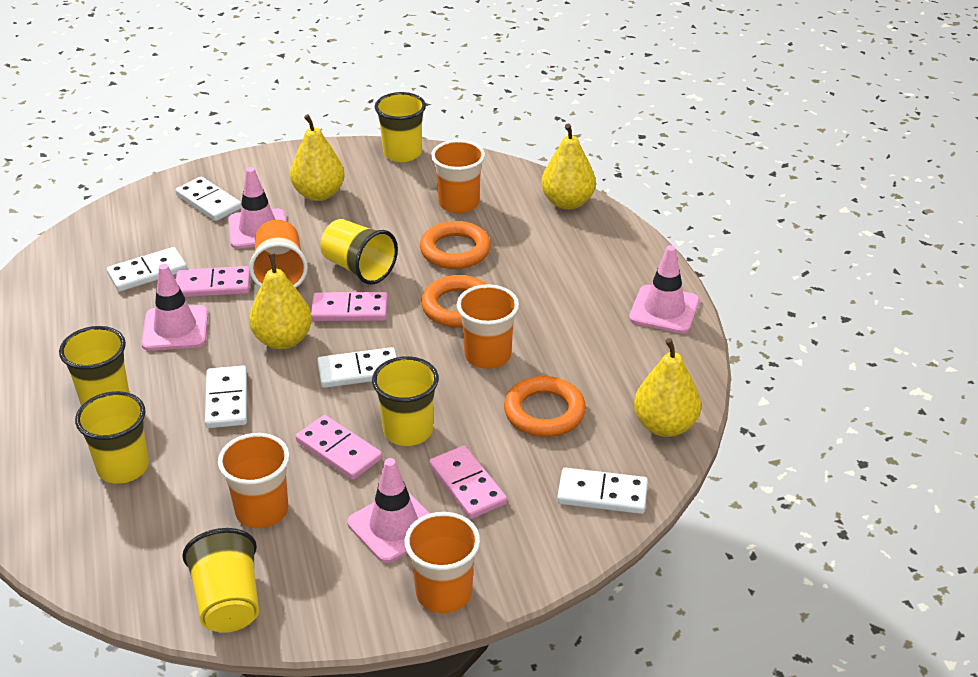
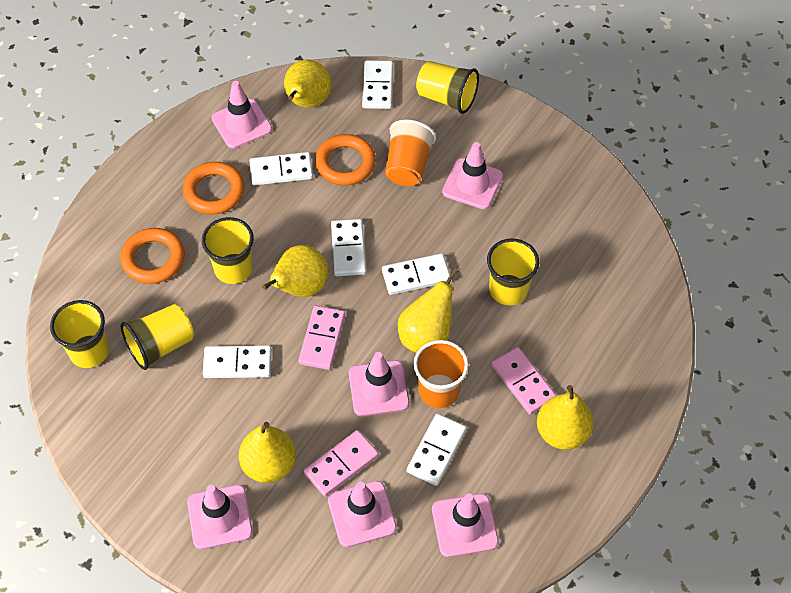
orange cup: [218,433,290,528] [249,220,308,288] [405,512,480,613] [431,140,485,213] [457,284,519,369] = 5 -> [385,119,436,186] [413,340,469,408] = 2
pink domino: [176,266,250,297] [296,415,382,480] [311,292,388,321] [429,445,507,519] = 4 -> [298,306,345,370] [304,430,379,497] [491,347,557,415] = 3
pink traffic cone: [141,264,208,351] [228,167,286,249] [347,458,430,563] [629,245,700,333] = 4 -> [187,485,253,549] [211,81,272,149] [328,481,397,547] [349,352,409,416] [432,493,499,557] [442,142,503,209] = 6
white domino: [107,247,187,292] [175,177,242,221] [205,366,247,428] [317,347,397,388] [557,468,648,514] = 5 -> [203,345,272,378] [249,152,313,185] [331,219,366,276] [362,60,393,109] [382,253,450,295] [407,414,467,486] = 6
yellow cup: [59,326,129,406] [75,391,149,484] [182,528,259,633] [321,219,398,285] [372,356,439,446] [375,92,426,162] = 6 -> [50,300,109,368] [121,304,194,370] [202,217,254,284] [416,61,479,114] [487,239,539,305] = 5
yellow pear: [249,253,312,349] [290,114,345,201] [541,124,596,210] [634,338,701,437] = 4 -> [239,422,296,483] [262,245,328,297] [284,60,331,108] [398,268,459,353] [537,385,594,450] = 5

